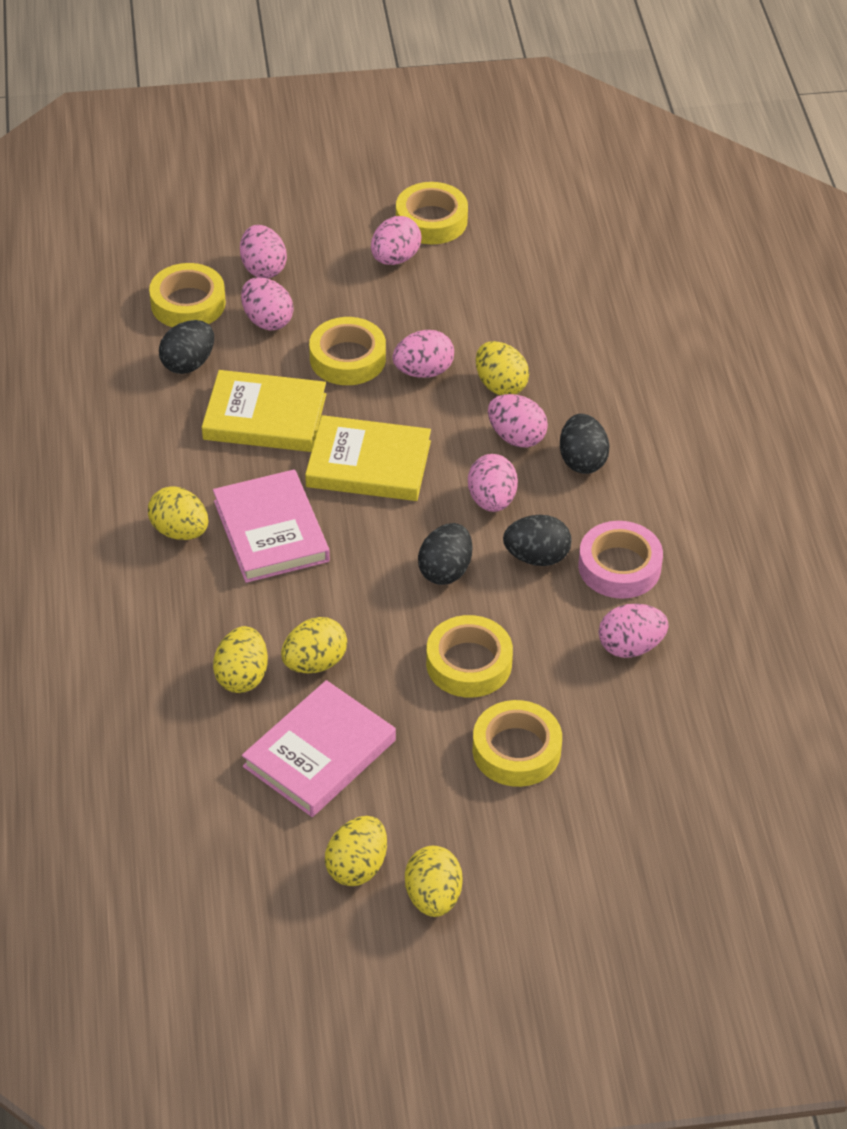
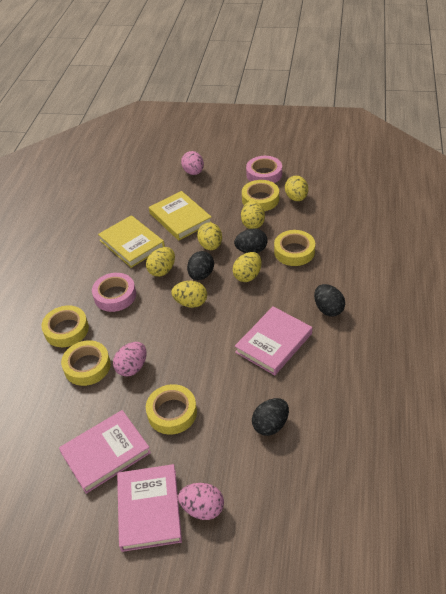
pink book: [213,469,330,583] [242,680,396,817] = 2 -> [59,410,151,494] [117,464,182,552] [235,306,312,375] = 3
pink egg: [240,225,287,278] [241,277,293,331] [371,216,422,265] [392,330,454,378] [468,454,518,512] [488,394,548,448] [599,604,669,658] = 7 -> [113,342,147,376] [178,483,224,520] [181,151,204,175] = 3
pink tape: [578,521,663,599] = 1 -> [92,273,136,312] [246,156,282,183] = 2

